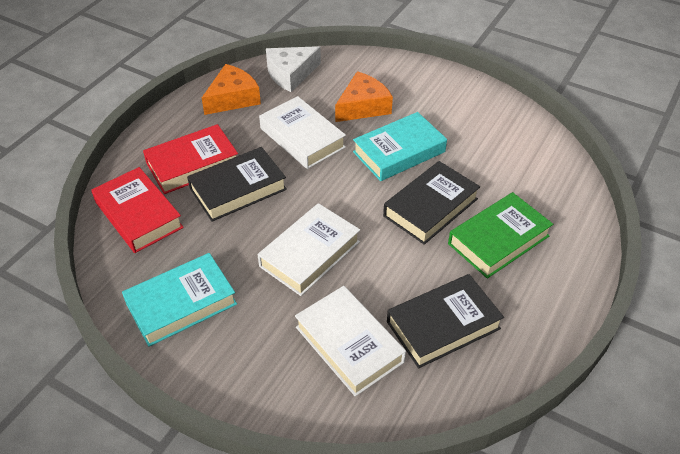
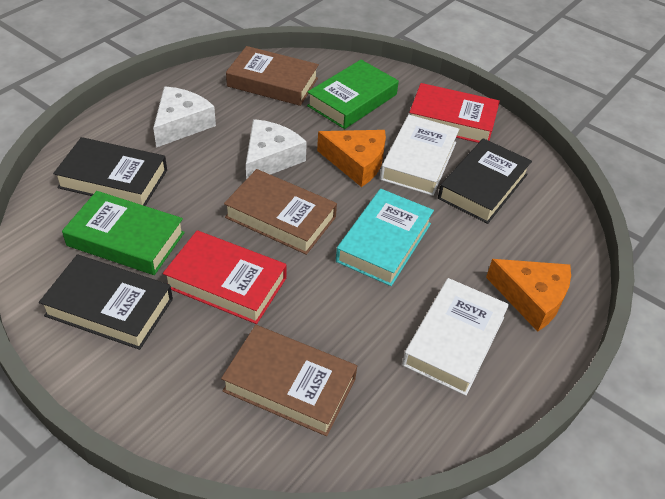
brown book: none = 0 -> [221,325,357,436] [224,169,337,255] [226,46,319,106] = 3
green book: [448,192,553,279] = 1 -> [62,191,185,275] [307,60,399,129] = 2
turquoise book: [122,253,237,347] [353,112,447,181] = 2 -> [336,189,434,286] = 1
white book: [258,203,360,296] [259,96,346,169] [295,286,406,397] = 3 -> [380,115,459,196] [402,278,509,396] = 2
white cheese: [266,46,321,92] = 1 -> [153,87,216,148] [246,119,307,179] = 2

